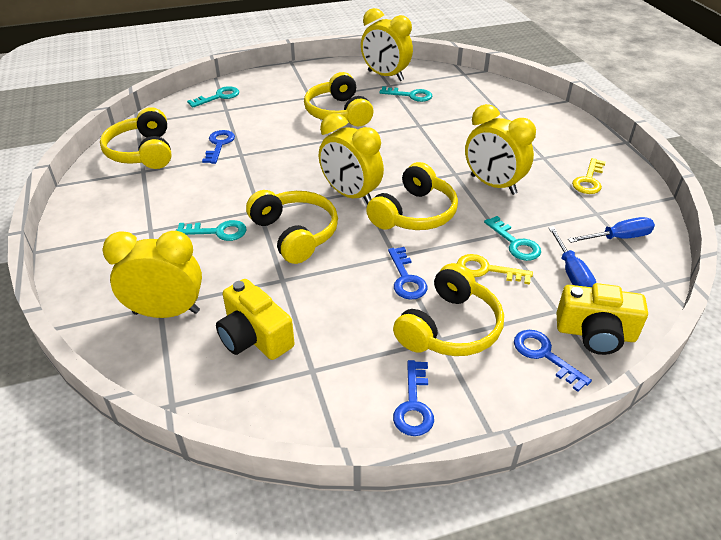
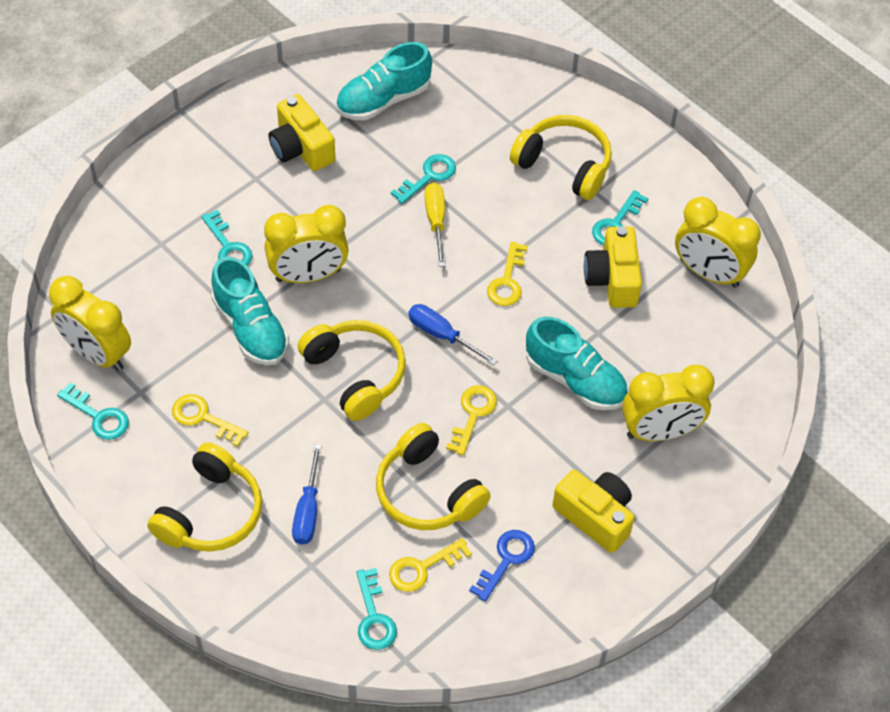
blue key: [202,130,235,164] [388,247,427,300] [393,360,434,436] [514,330,592,392] = 4 -> [469,530,535,602] = 1
turquoise key: [176,220,247,241] [187,86,239,108] [379,86,432,102] [484,216,541,261] = 4 -> [57,382,129,440] [201,210,253,266] [356,568,397,650] [391,154,456,204] [592,190,649,245] = 5
turquoise shoe: none = 0 -> [211,256,289,365] [336,42,432,121] [526,316,628,410] = 3
yellow camera: [216,279,295,360] [557,283,648,355] = 2 -> [269,94,335,171] [552,470,634,553] [584,226,642,308] = 3
yellow headphones: [100,107,172,169] [246,190,338,264] [304,72,373,126] [366,162,458,230] [393,263,504,356] = 5 -> [147,442,262,552] [298,320,406,421] [376,423,491,530] [510,115,612,200] = 4
yellow key: [457,254,533,285] [572,158,606,194] = 2 -> [172,394,249,447] [389,538,472,592] [446,385,497,455] [487,242,528,306] = 4
yellow screwdriver: none = 0 -> [425,183,445,267] = 1

